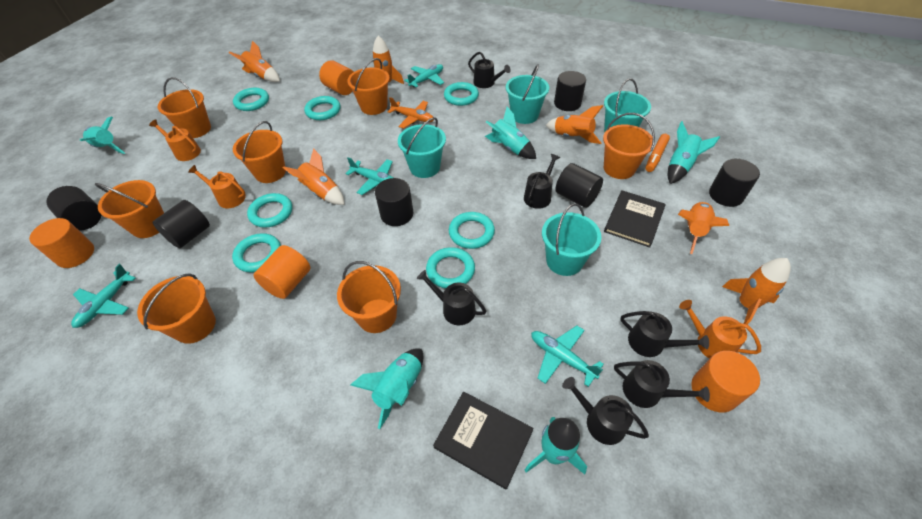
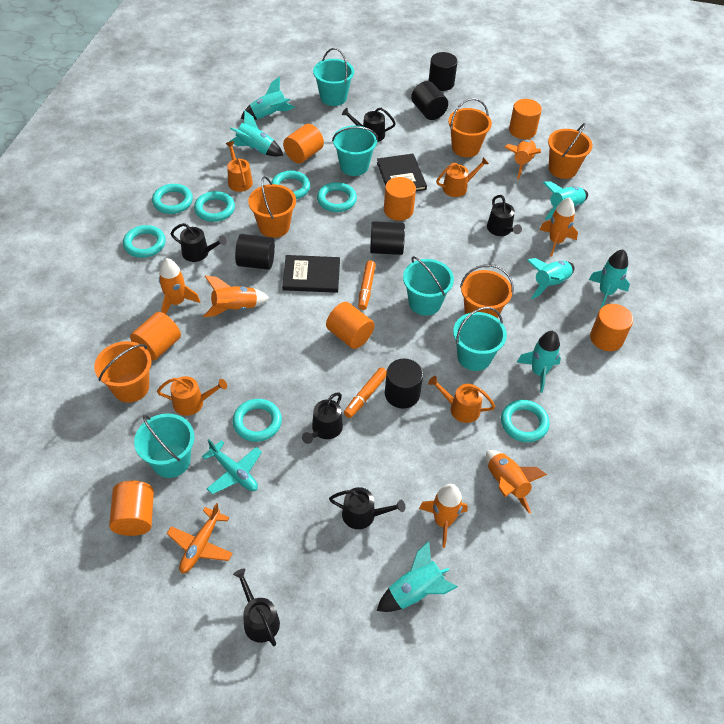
black cylinder: [46,186,101,230] [152,200,210,248] [375,178,413,226] [554,71,586,111] [555,163,603,208] [709,159,760,207] = 6 -> [235,234,275,270] [370,221,405,255] [385,359,423,409] [411,81,448,120] [429,52,457,91] = 5
orange bucket: [95,180,164,238] [137,273,216,344] [157,77,211,138] [233,121,286,183] [337,261,401,333] [347,58,390,115] [603,113,655,179] = 7 -> [94,341,152,403] [248,176,296,238] [448,98,492,157] [460,264,514,318] [548,123,592,179] = 5
orange cylinder: [29,218,94,268] [254,245,310,299] [319,60,354,95] [691,351,760,412] = 4 -> [109,481,154,536] [130,312,181,361] [283,124,324,164] [326,302,374,349] [384,177,416,221] [509,99,542,139] [590,304,633,351] = 7
orange marker: [645,134,670,172] = 1 -> [344,367,387,418] [358,261,376,310] = 2
orange watering can: [149,120,201,161] [188,165,246,208] [679,300,761,359] = 3 -> [157,376,227,416] [225,141,253,192] [428,376,495,423] [436,157,489,197] = 4
turquoise bucket: [398,117,446,178] [506,64,549,124] [542,203,602,276] [604,78,651,133] = 4 -> [134,414,195,478] [313,48,354,106] [332,125,378,176] [403,256,454,316] [453,307,507,371] = 5
turquoise plane: [71,264,136,328] [345,157,393,195] [404,64,444,88] [531,326,604,387] = 4 -> [202,439,262,494] = 1
turquoise rocket: [80,117,125,154] [351,348,423,429] [485,107,536,159] [525,417,587,475] [668,121,720,184] = 5 -> [229,111,283,157] [241,77,295,120] [377,541,458,612] [517,331,561,393] [527,258,575,299] [543,181,588,220] [589,249,630,309] = 7

